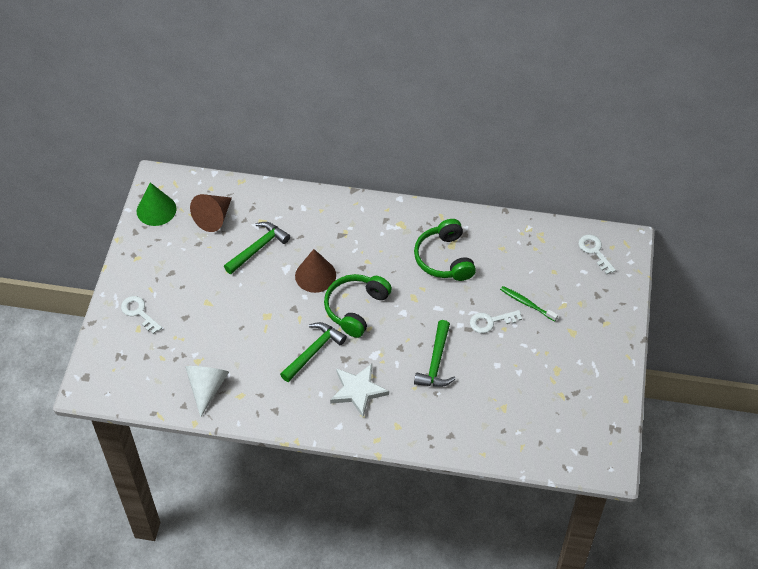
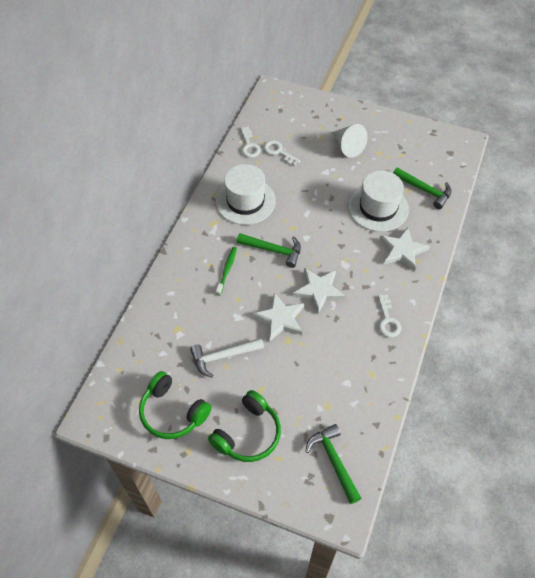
brown cone: [190,194,232,232] [295,249,336,293] = 2 -> none = 0
green cone: [137,182,177,226] = 1 -> none = 0
white hammer: none = 0 -> [190,338,264,378] = 1
white hat: none = 0 -> [216,164,276,225] [348,171,409,232] = 2
white star: [330,364,389,417] = 1 -> [253,293,304,341] [293,268,345,314] [380,227,430,271] = 3

